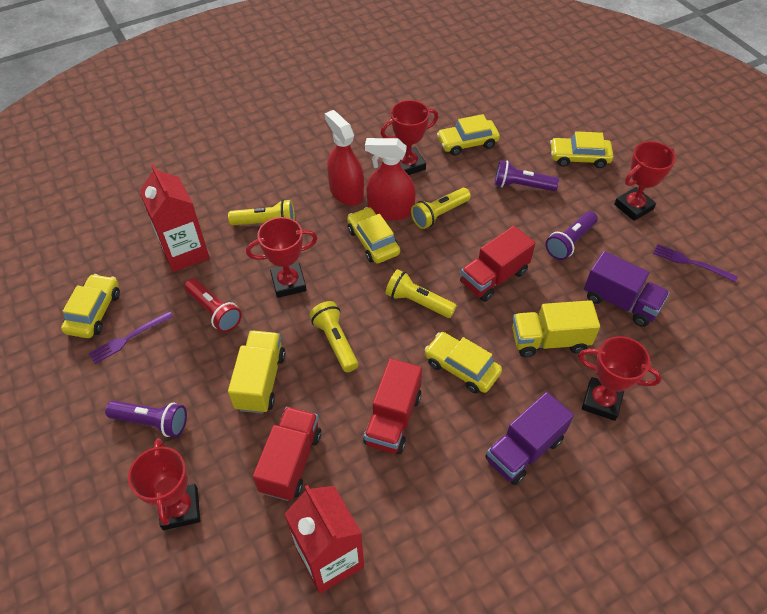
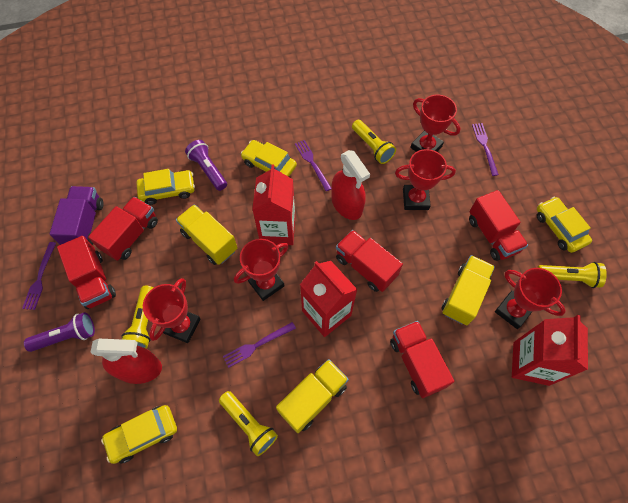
purple flashlight: [105,401,187,437] [494,160,559,191] [545,211,598,260] = 3 -> [24,312,95,352] [185,140,227,191] = 2
purple fork: [88,311,173,364] [653,244,738,282] = 2 -> [22,242,56,310] [223,322,296,368] [295,140,332,191] [472,123,499,176] = 4
purple truck: [485,392,574,485] [584,251,670,327] = 2 -> [50,186,104,245] = 1
red carton: [139,164,210,272] [284,485,364,594] = 2 -> [252,165,295,245] [300,261,358,337] [512,315,588,386] = 3
red flashlight: [184,278,242,332] = 1 -> none = 0
red truck: [253,407,321,501] [363,359,422,454] [460,226,535,302] = 3 -> [57,236,116,309] [88,197,158,261] [336,230,403,292] [390,321,454,398] [469,190,528,261] = 5
yellow car: [61,274,120,338] [347,207,400,264] [424,332,502,393] [437,114,500,156] [550,131,613,168] = 5 -> [101,405,177,464] [137,169,195,205] [241,140,297,177] [537,197,592,253] = 4
yellow truck: [228,331,286,414] [512,300,600,357] = 2 -> [176,204,237,265] [276,359,349,433] [441,255,495,325] = 3

